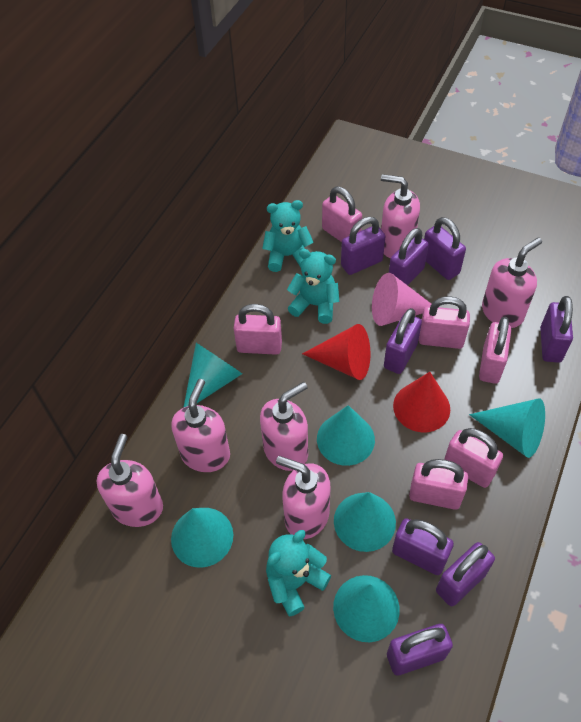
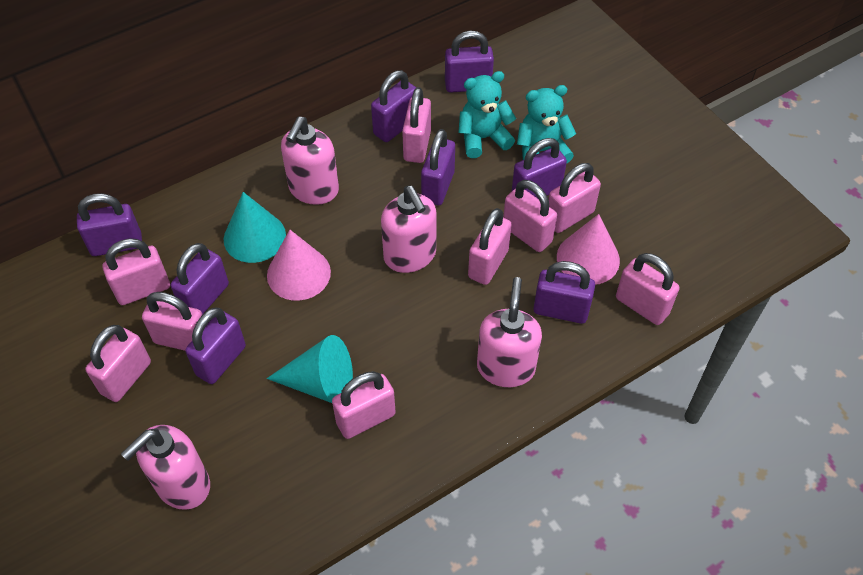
pink cone: [372,273,431,326] = 1 -> [267,230,331,301] [557,214,620,285] = 2
pink padlock: [234,304,282,355] [322,186,362,242] [409,459,468,510] [419,296,470,349] [444,428,503,488] [479,317,511,384] = 6 -> [85,325,151,402] [102,239,170,305] [142,292,203,351] [332,371,395,439] [402,87,431,163] [468,208,512,285] [503,180,557,252] [548,163,601,233] [616,253,680,325] = 9
pink soap dispenser: [97,434,163,527] [171,379,230,472] [260,382,308,471] [276,456,330,539] [381,174,420,258] [482,237,542,328] = 6 -> [121,425,210,510] [281,117,339,205] [381,186,437,273] [477,277,542,387] = 4
red cone: [302,324,371,380] [393,372,450,432] = 2 -> none = 0
turquoise cone: [171,508,233,568] [183,343,242,408] [317,405,375,466] [333,575,400,642] [334,492,396,552] [469,398,545,458] = 6 -> [223,192,286,263] [267,335,353,403] = 2
turquoise teddy bear: [262,200,314,272] [266,530,331,616] [287,249,339,324] = 3 -> [458,71,516,158] [517,85,576,164] = 2

